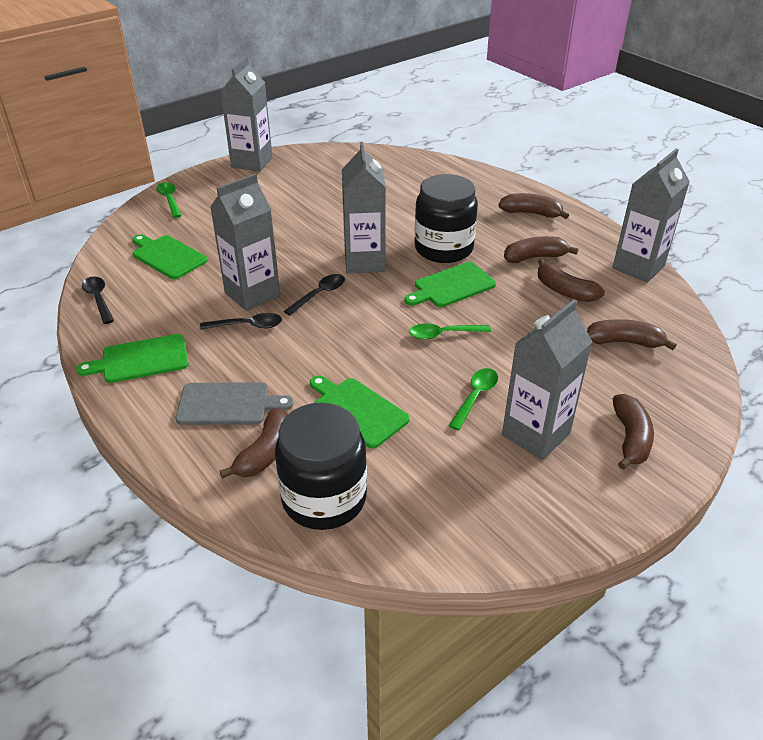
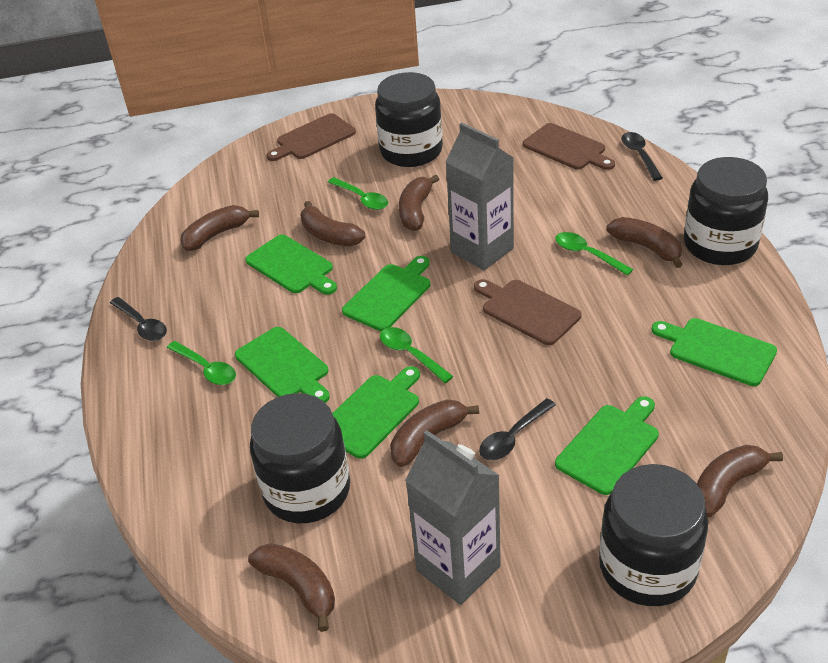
black jar: [275,403,367,530] [414,174,478,263] = 2 -> [250,393,350,523] [375,72,443,167] [599,464,708,606] [684,157,768,265] = 4
brown banana: [219,408,288,479] [498,193,569,219] [504,236,578,263] [538,259,605,302] [587,319,676,350] [613,394,654,470] = 6 -> [180,205,259,251] [248,543,335,632] [301,201,365,246] [390,400,479,467] [399,175,439,231] [607,217,683,268] [697,445,783,517] = 7
brown cutting board: none = 0 -> [267,113,356,161] [474,279,581,345] [523,123,615,170] = 3
green cutting board: [76,334,189,383] [132,234,208,279] [310,375,410,448] [404,262,496,307] = 4 -> [235,327,330,403] [245,235,337,295] [332,366,420,459] [342,256,430,331] [555,396,659,495] [651,318,777,386] = 6
green spoon: [156,182,182,218] [409,323,491,340] [449,368,498,431] = 3 -> [167,341,236,385] [328,177,388,210] [380,327,453,383] [555,232,633,276] = 4
grey carton: [210,174,280,311] [220,57,272,172] [342,142,386,273] [502,300,593,460] [612,148,690,283] = 5 -> [405,430,501,605] [446,122,514,270] = 2
grey cutting board: [176,382,294,425] = 1 -> none = 0

